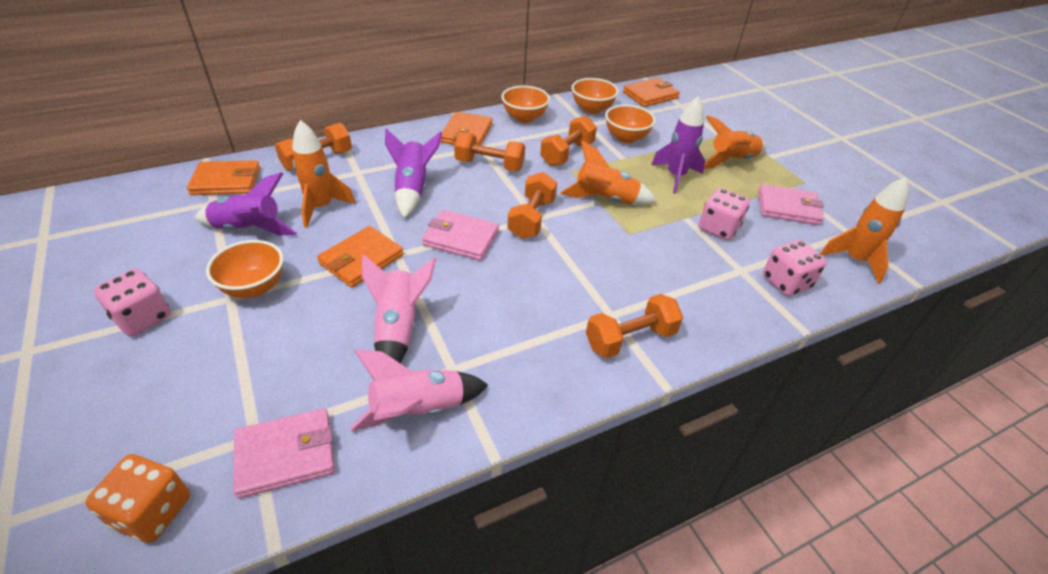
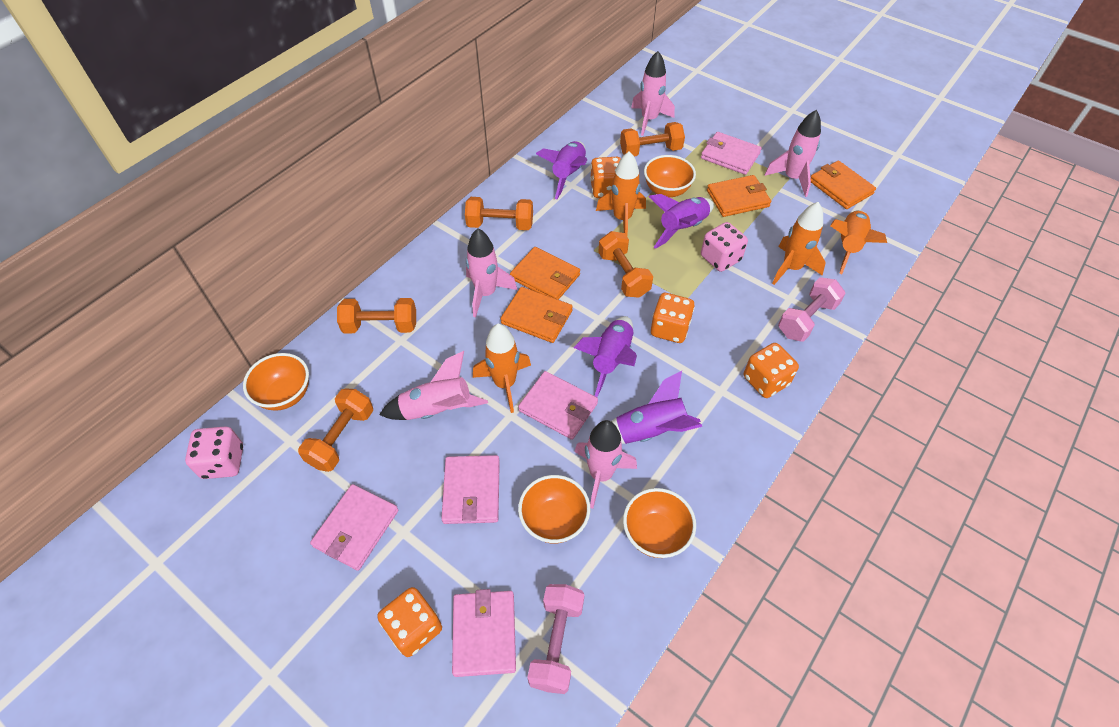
orange dice: [85,454,190,543] = 1 -> [377,587,442,657] [590,157,621,198] [651,293,695,343] [744,343,799,398] = 4
pink dice: [94,269,171,336] [699,188,750,240] [763,240,827,296] = 3 -> [185,426,243,479] [701,222,748,272] = 2
pink dumbbell: none = 0 -> [527,584,585,694] [778,277,845,342] = 2
pink rocket: [350,350,488,431] [362,254,436,364] = 2 -> [379,351,488,420] [466,228,517,317] [575,420,637,509] [631,51,675,136] [765,110,821,197] = 5
pink wallet: [233,408,335,499] [422,210,499,261] [758,184,824,225] = 3 -> [310,484,398,571] [441,455,500,524] [452,589,516,677] [518,371,598,440] [701,132,762,175] = 5
purple rocket: [195,172,297,235] [385,129,442,218] [651,96,705,194] = 3 -> [536,141,587,199] [573,316,637,397] [611,371,702,444] [649,194,714,249] = 4

